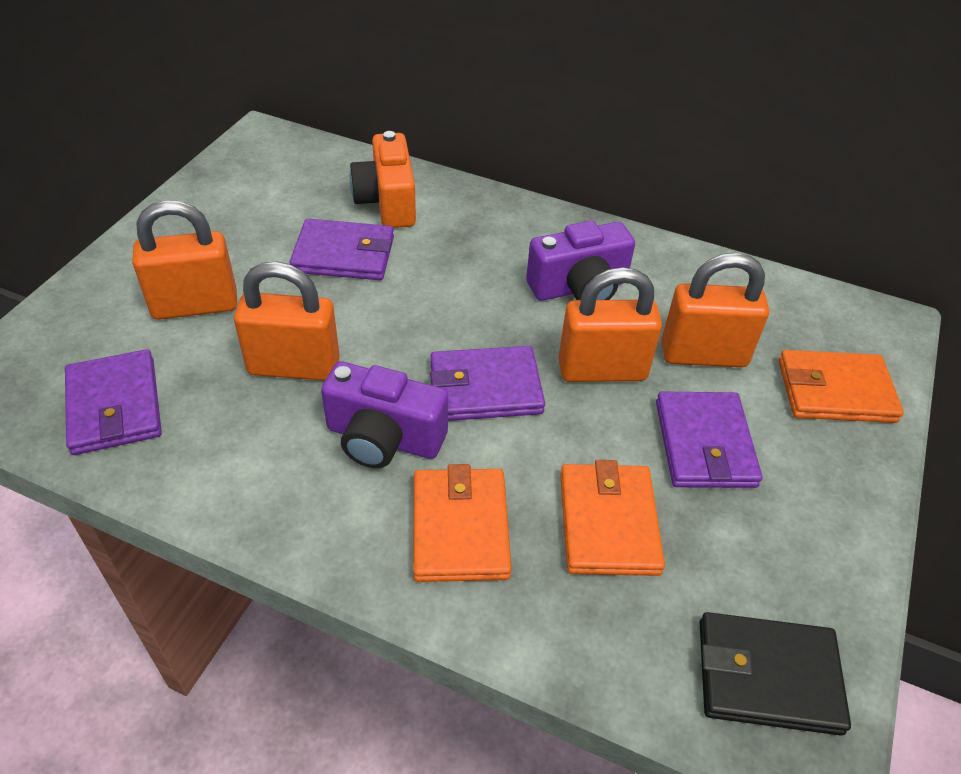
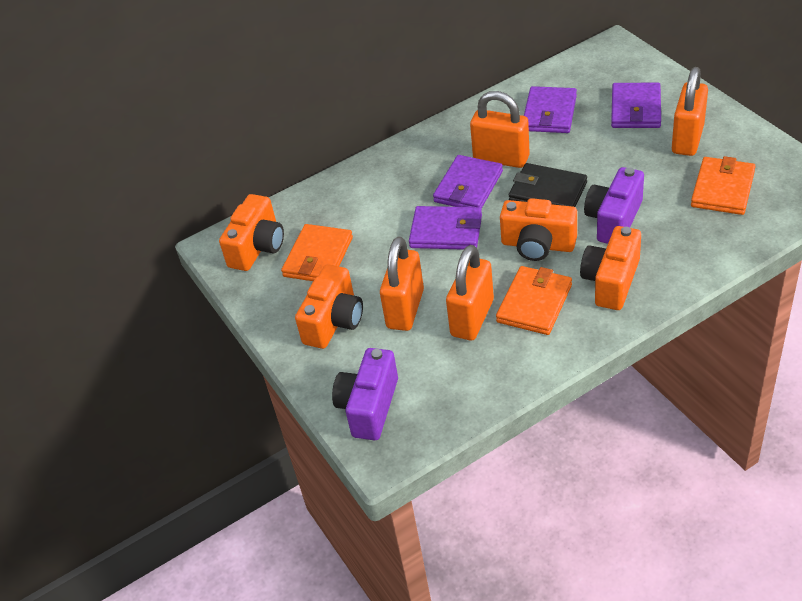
orange camera: [350,131,416,228] = 1 -> [219,194,284,271] [295,264,363,349] [500,198,577,261] [580,226,641,310] = 4

